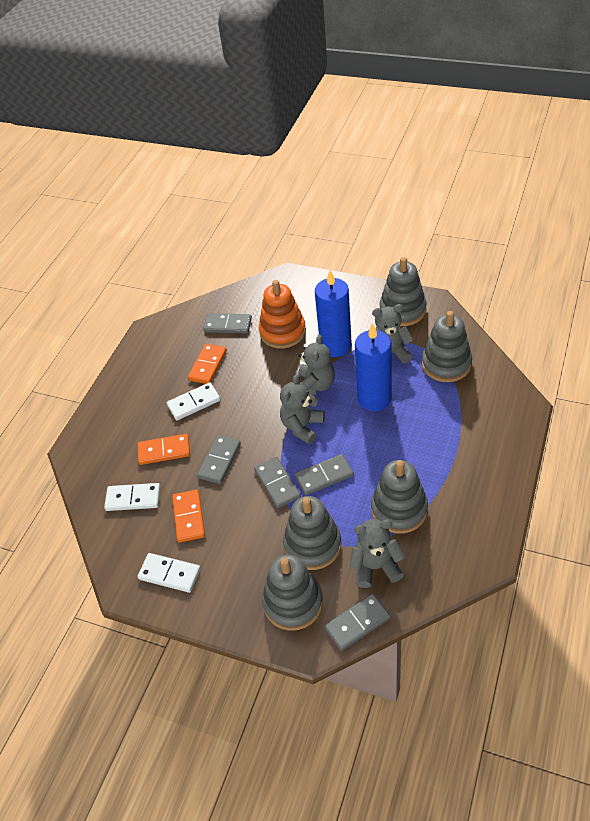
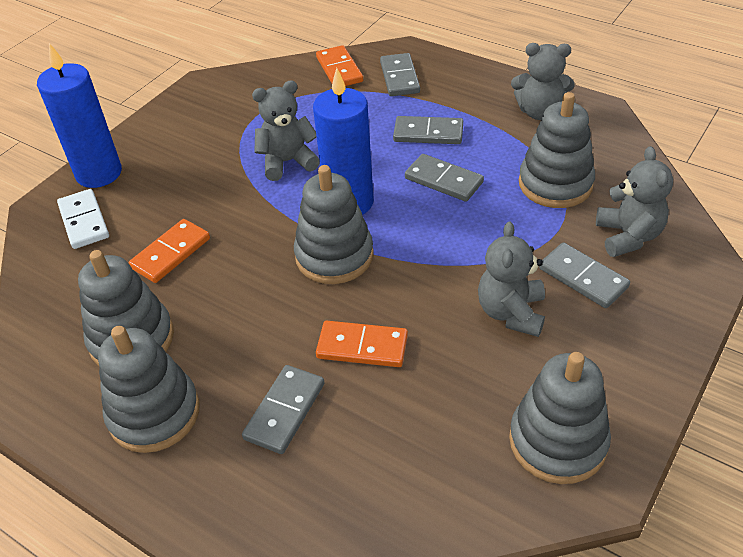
orange stacking toy: [259,280,306,349] = 1 -> none = 0
white domino: [104,483,160,511] [138,553,201,593] [167,382,220,420] = 3 -> [57,189,109,249] = 1

